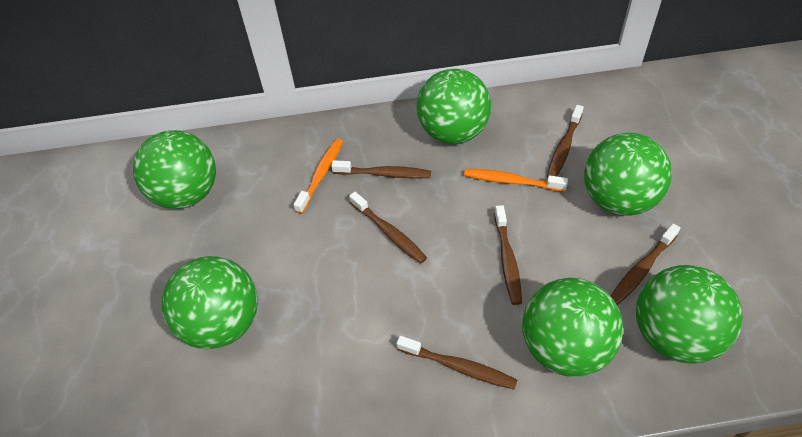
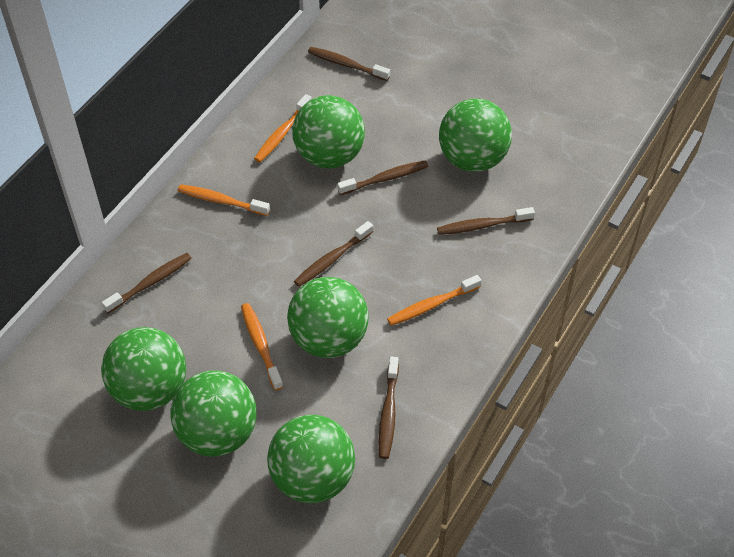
orange toothbrush: [293,139,343,214] [464,169,568,192] = 2 -> [178,184,270,216] [241,303,283,390] [254,94,312,162] [387,275,481,326] = 4

